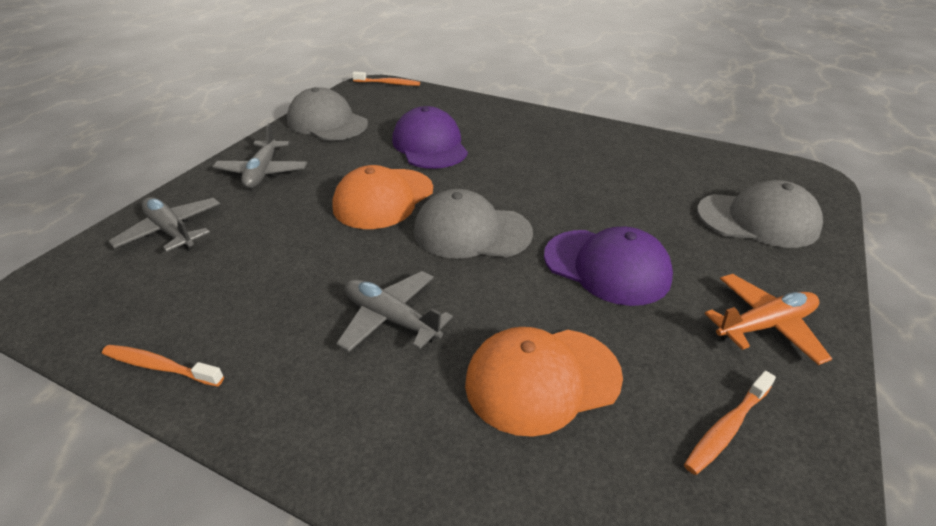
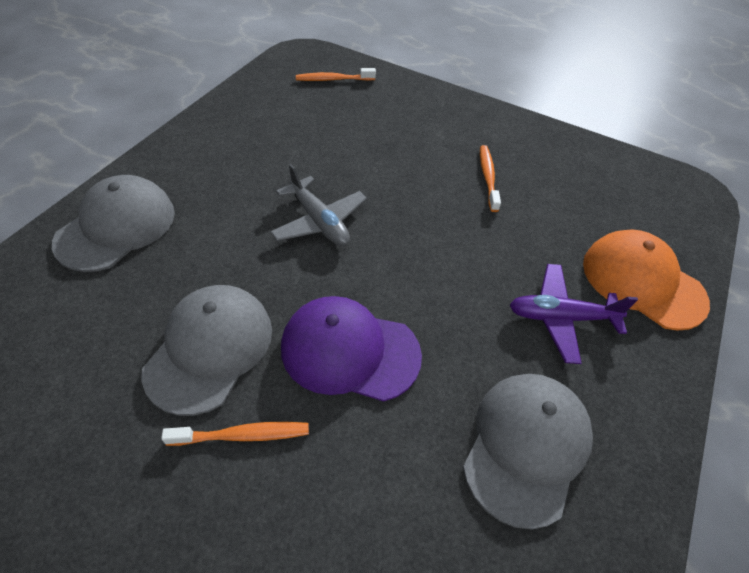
grey plane: [109,197,220,252] [213,123,307,188] [336,271,453,352] = 3 -> [270,164,367,246] = 1
orange cap: [332,165,433,229] [465,327,623,437] = 2 -> [583,229,710,331] = 1
orange plane: [705,274,832,365] = 1 -> none = 0
purple cap: [392,106,468,169] [544,227,673,306] = 2 -> [281,296,422,402] = 1
purple plane: none = 0 -> [509,264,638,364] = 1

